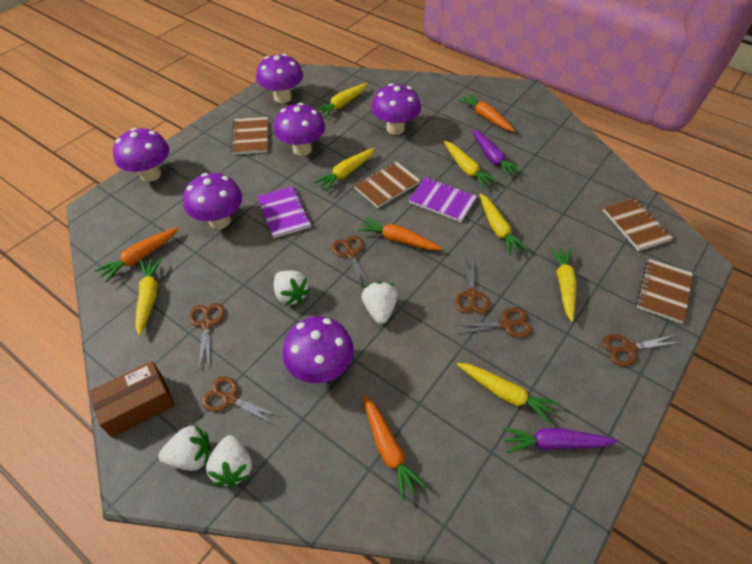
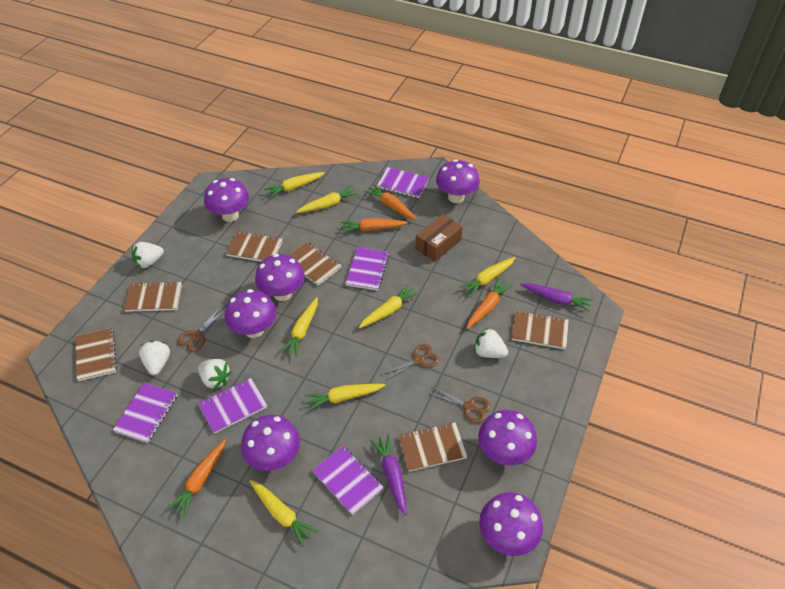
brown notebook: [231,117,268,155] [354,161,421,208] [603,198,673,251] [636,259,693,323] = 4 -> [75,328,117,381] [124,281,182,312] [226,231,283,262] [289,242,341,286] [398,422,468,472] [512,311,569,349] = 6
brown scissors: [189,303,225,369] [202,376,282,425] [332,236,368,290] [455,257,490,314] [455,307,532,338] [602,334,681,367] = 6 -> [177,308,225,352] [381,344,439,381] [429,386,491,423] = 3
purple mushroom: [113,128,169,182] [183,173,242,229] [256,54,303,103] [274,103,325,156] [282,316,354,383] [372,83,421,135] = 6 -> [204,178,249,222] [225,289,276,338] [241,415,300,471] [255,254,305,301] [436,159,480,203] [478,410,537,465] [479,492,543,556] = 7
purple notebook: [257,186,311,238] [409,177,477,222] = 2 -> [113,383,177,443] [198,378,267,434] [312,446,384,515] [345,247,389,291] [377,167,429,198] = 5

